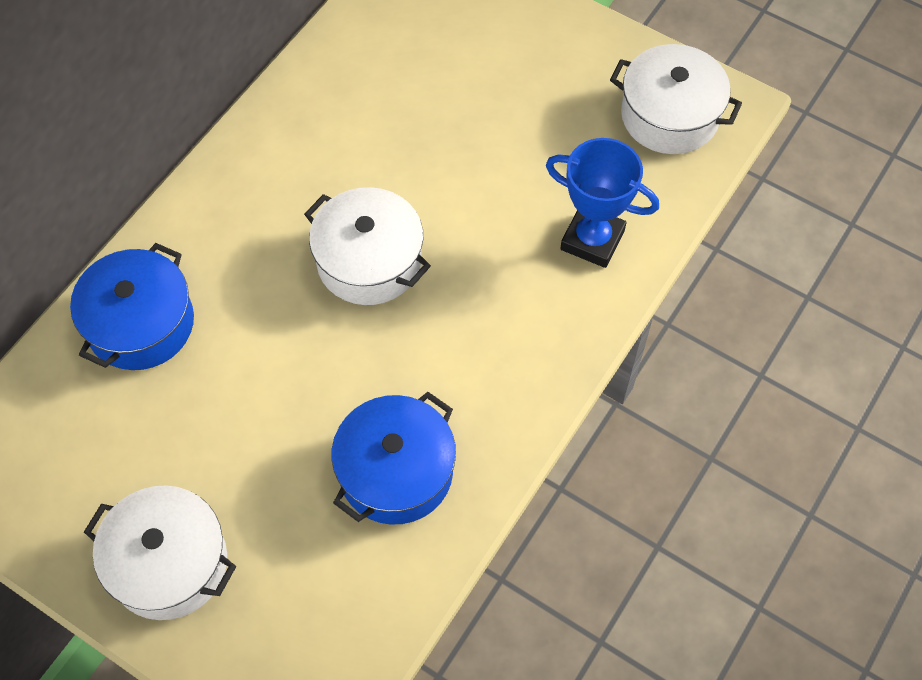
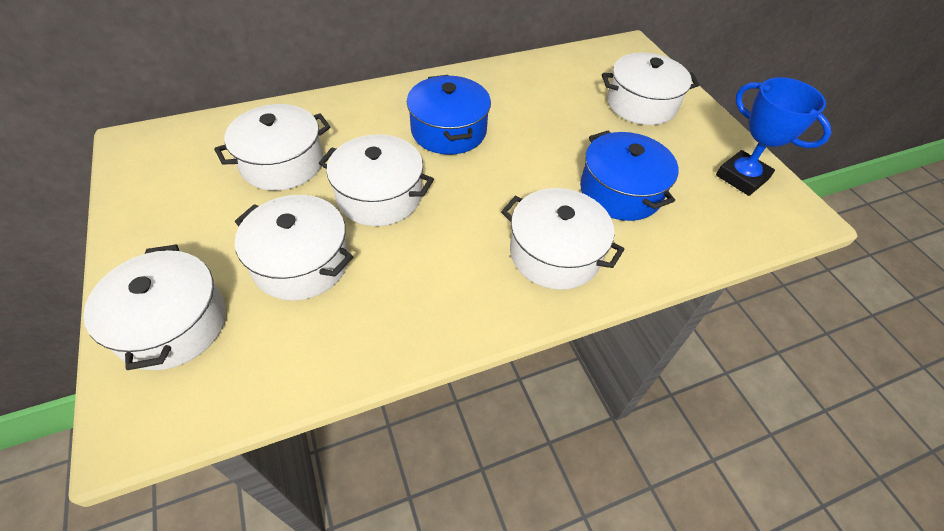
white pot: [84,485,236,620] [304,187,431,305] [610,44,742,154] = 3 -> [83,245,226,370] [214,104,330,191] [235,195,353,301] [319,134,434,226] [501,188,625,290] [602,53,699,125] = 6

